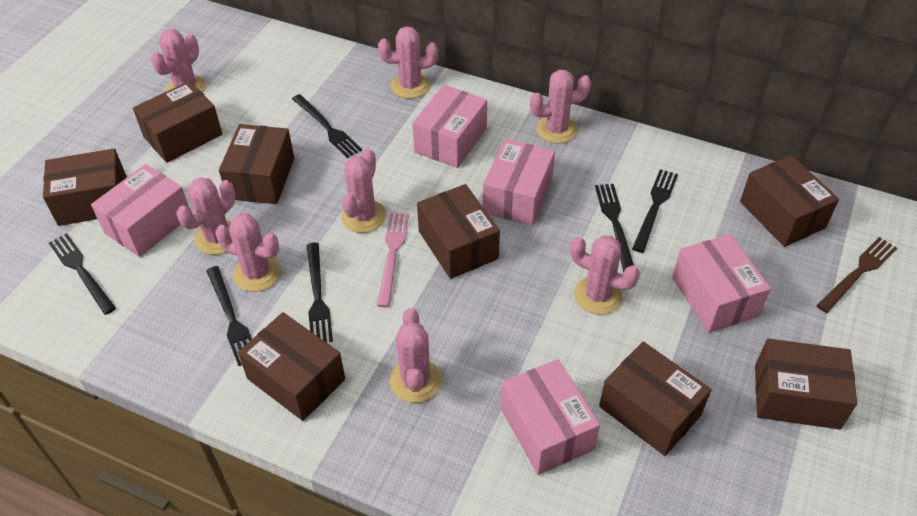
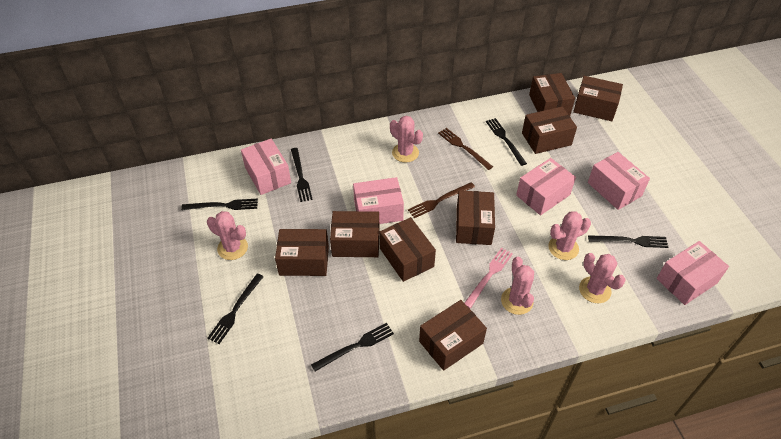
brown fork: [816,237,897,313] = 1 -> [408,182,475,218] [438,128,493,170] = 2
pink cactus: [151,29,206,93] [176,177,235,255] [215,214,281,292] [341,149,386,233] [378,26,438,99] [390,308,442,403] [530,70,591,144] [570,235,640,315] = 8 -> [207,211,248,260] [390,116,423,163] [501,257,534,315] [548,211,591,260] [579,253,626,303] = 5

